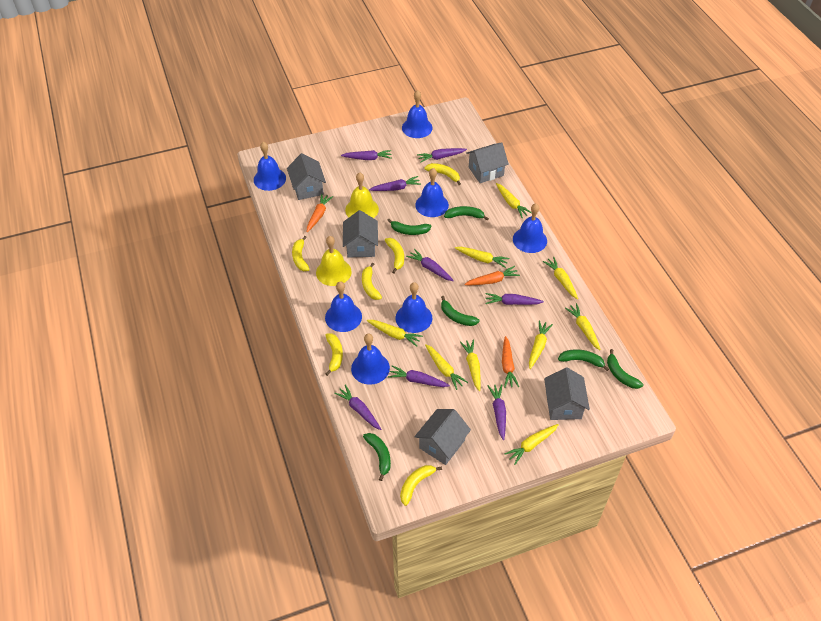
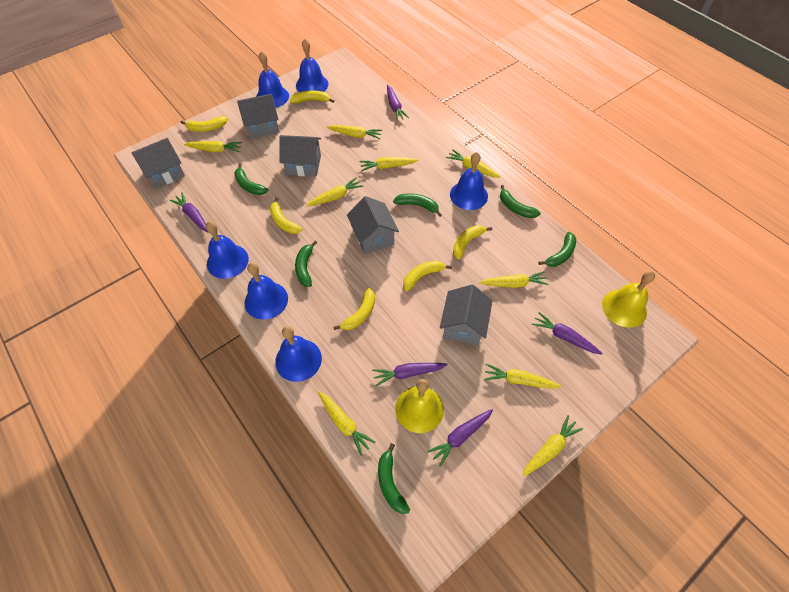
blue bell: [254,142,286,191] [325,281,362,332] [351,334,390,385] [396,282,432,333] [402,90,433,138] [415,168,449,217] [513,203,547,253] = 7 -> [206,221,249,279] [244,263,288,320] [256,51,289,108] [275,326,322,382] [296,39,329,92] [450,152,488,210] = 6
orange carrot: [307,194,333,232] [464,266,520,285] [502,336,519,388] = 3 -> none = 0
purple carrot: [334,384,381,430] [341,150,392,160] [369,176,421,191] [388,366,450,387] [406,249,454,281] [417,148,467,163] [486,293,544,305] [488,384,506,440] = 8 -> [170,193,209,233] [372,363,448,386] [387,85,409,121] [427,409,493,467] [532,312,603,355] = 5

